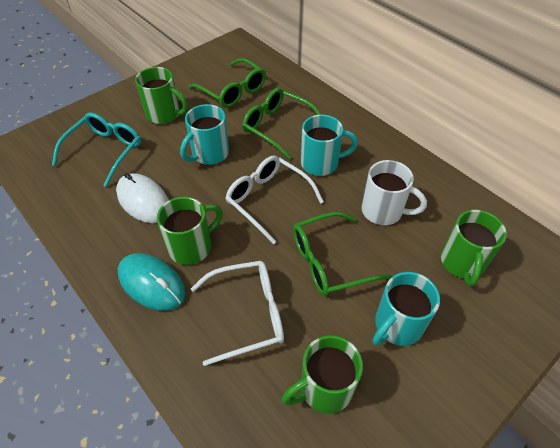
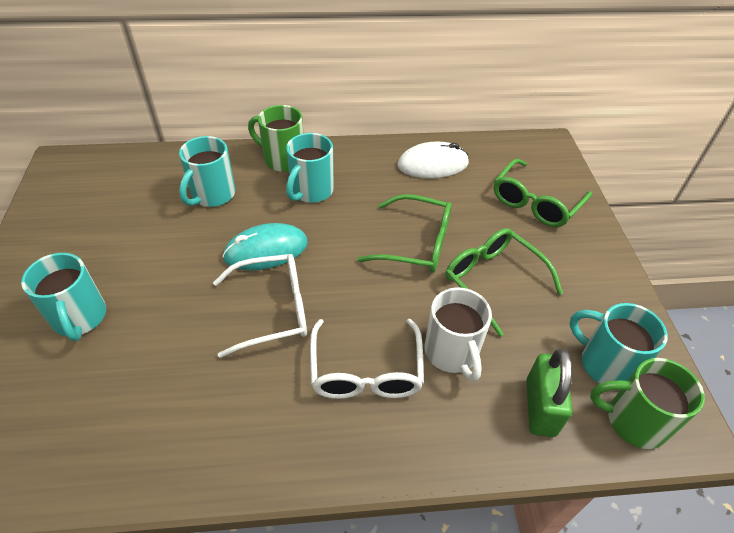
green mug: [135,67,188,124] [157,197,223,265] [282,335,363,414] [441,210,507,286] = 4 -> [248,105,303,172] [590,358,705,449] = 2
green padlock: none = 0 -> [526,349,572,437] = 1
turquoise glasses: [52,113,141,187] = 1 -> none = 0
turquoise mug: [180,104,229,165] [301,115,358,176] [372,272,440,346] = 3 -> [21,253,106,341] [179,136,235,207] [286,133,334,203] [570,303,668,384] = 4

